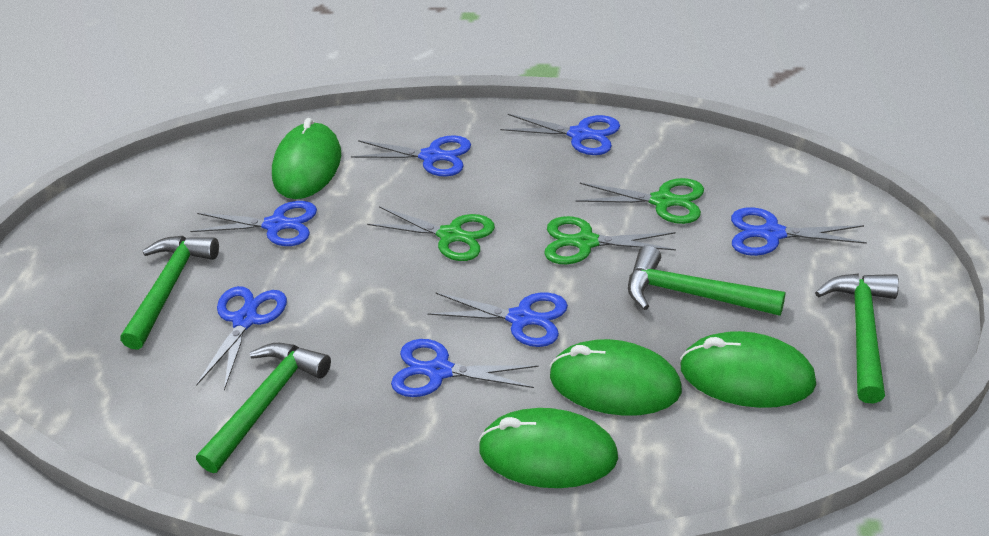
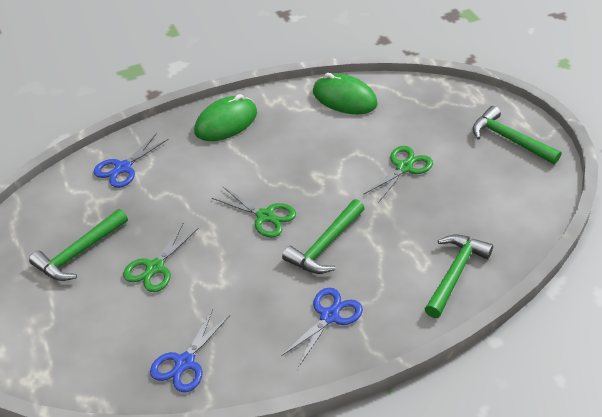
blue scissors: [190,201,317,246] [196,286,287,391] [351,135,471,177] [391,339,538,397] [427,292,568,347] [500,114,620,155] [731,207,867,256] = 7 -> [93,133,169,188] [150,309,230,392] [282,288,363,366] = 3
green mouse: [272,118,341,199] [478,408,618,488] [550,339,682,416] [680,331,816,408] = 4 -> [194,94,257,141] [313,73,378,114] = 2

